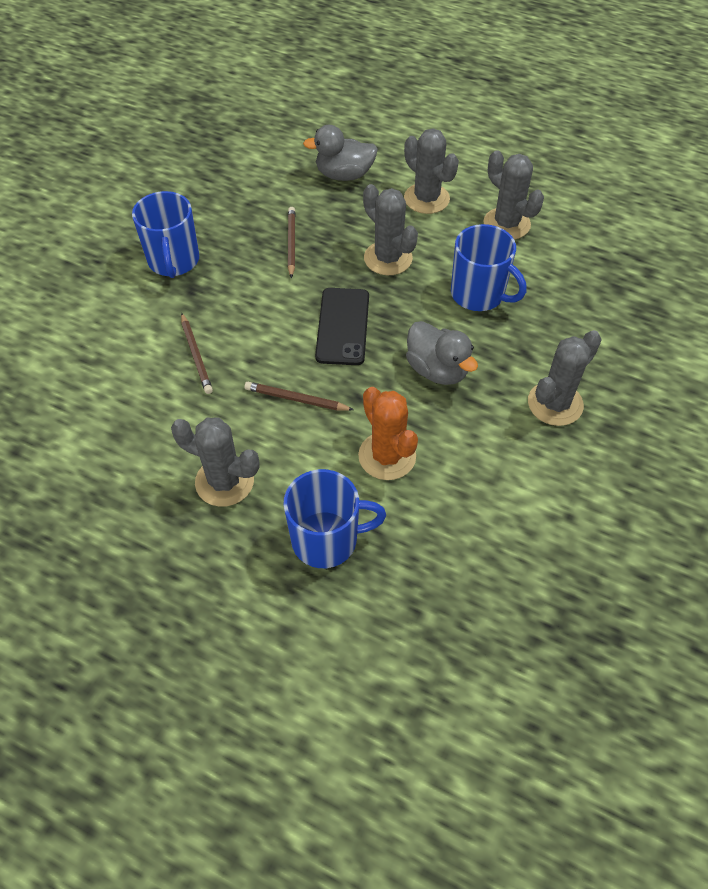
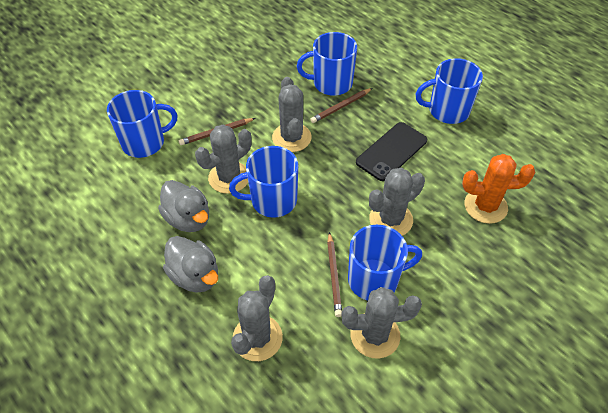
blue mug: [132,191,199,278] [283,469,386,568] [451,224,526,311] = 3 -> [107,90,177,158] [229,146,298,218] [297,32,357,96] [348,224,422,301] [416,58,483,124] = 5

